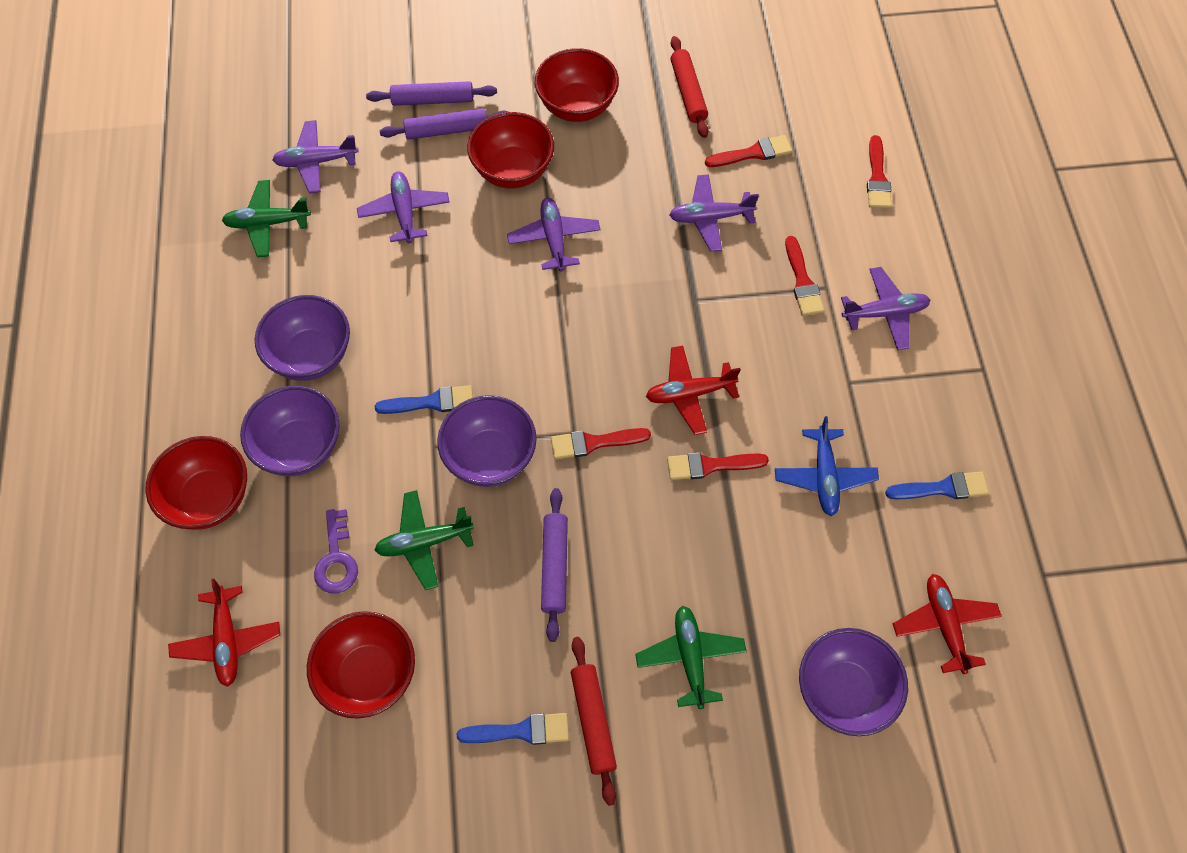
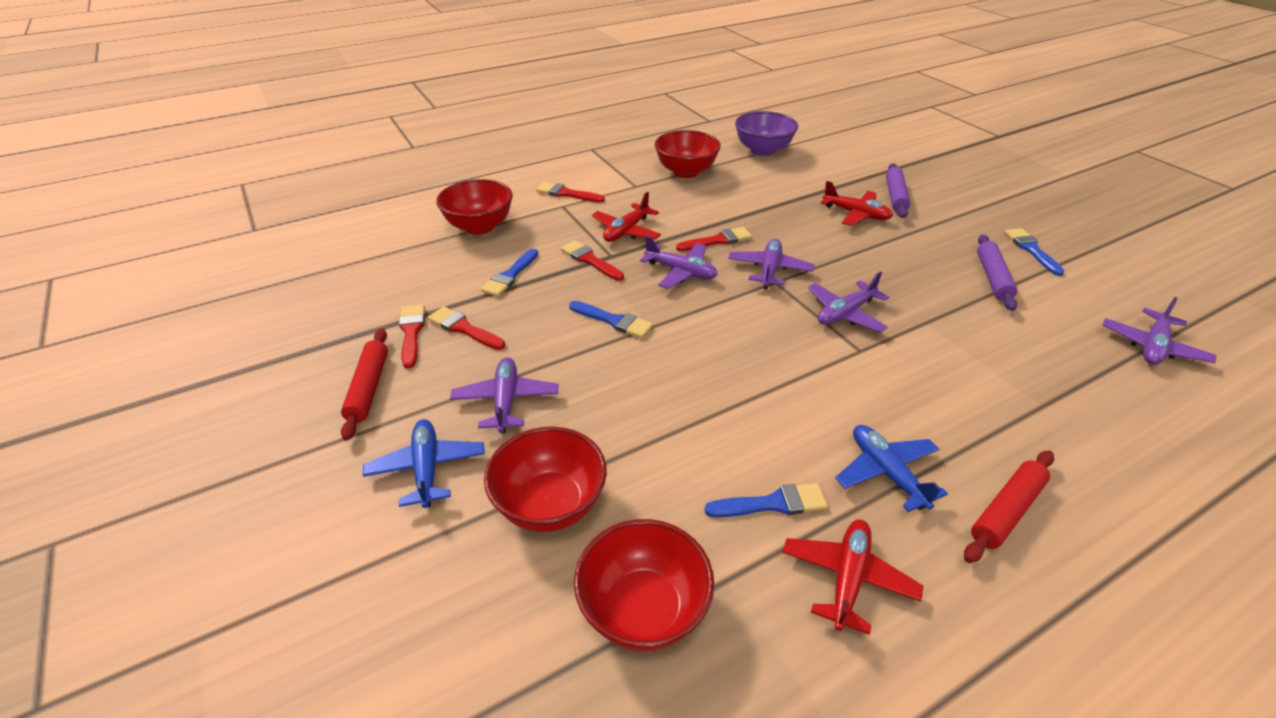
blue brush: [375,385,473,414] [457,713,569,745] [885,472,989,499] = 3 -> [481,249,538,297] [569,301,653,338] [704,483,828,517] [1004,228,1065,276] = 4
blue plane: [775,416,879,516] = 1 -> [363,419,485,508] [835,425,948,512] = 2
green plane: [222,180,311,257] [375,490,474,590] [635,605,747,709] = 3 -> none = 0
purple bowl: [240,386,340,476] [255,295,350,381] [437,395,537,487] [799,628,908,736] = 4 -> [735,111,798,156] = 1
purple key: [314,509,358,593] = 1 -> none = 0
purple rolling pin: [366,81,497,106] [380,108,508,140] [541,488,568,642] = 3 -> [886,163,910,218] [977,234,1017,311] = 2

